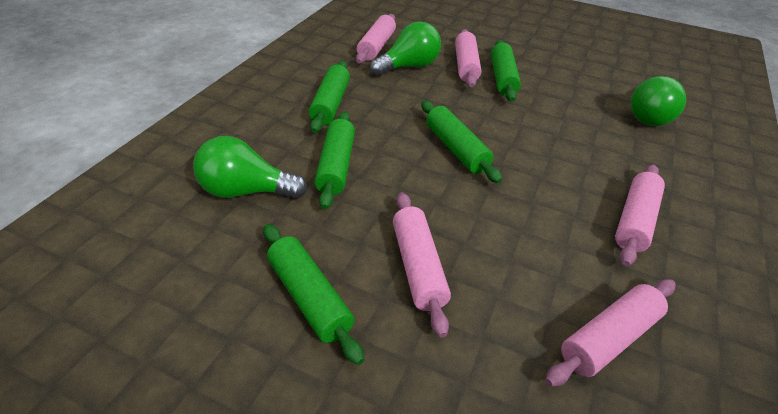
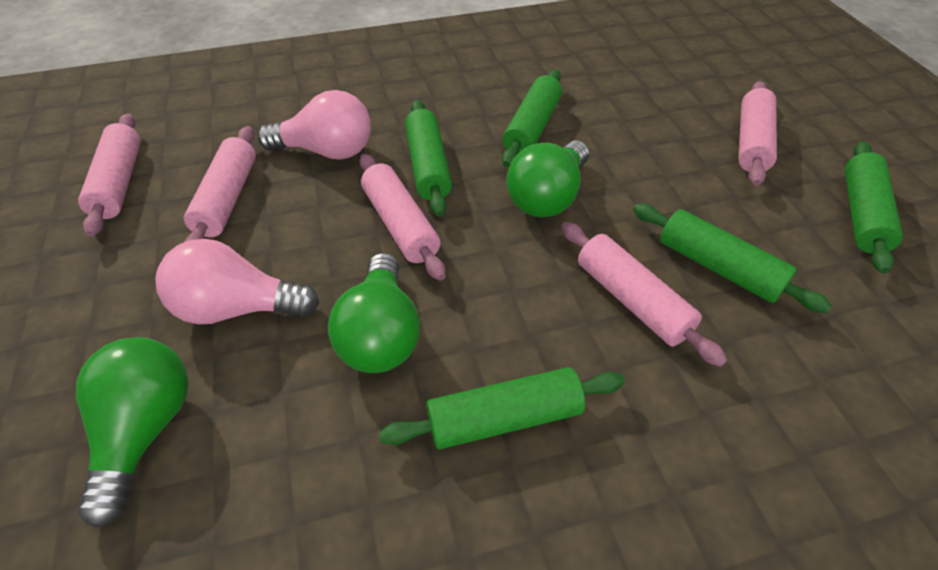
pink light bulb: none = 0 -> [156,239,319,324] [257,90,371,160] = 2

